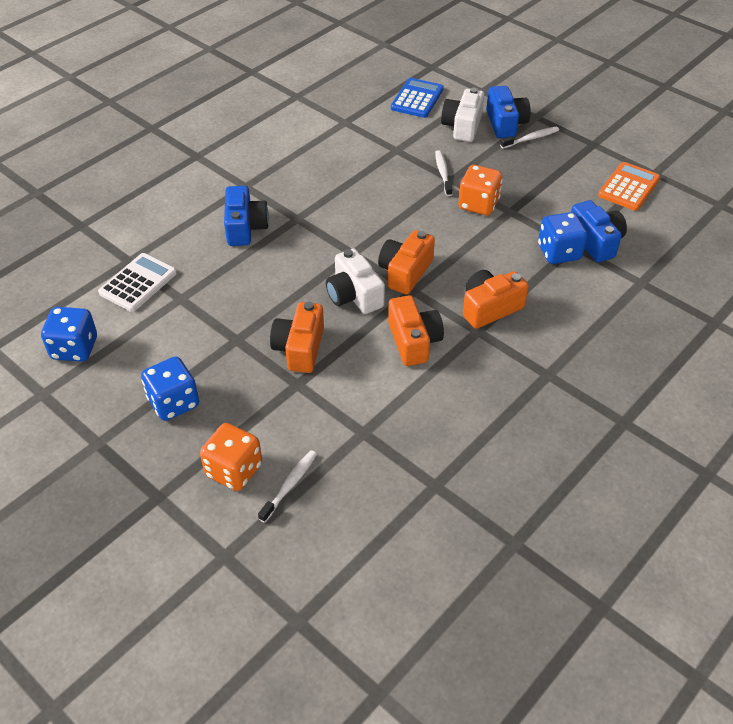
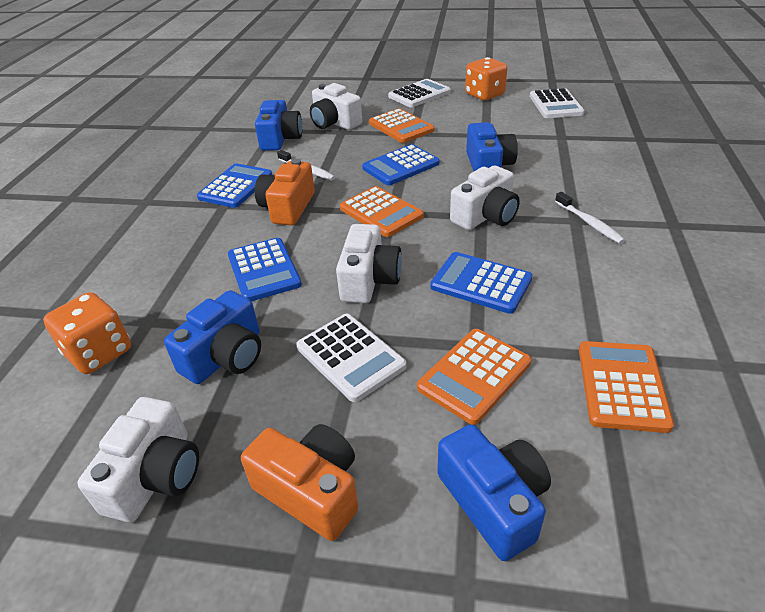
blue calculator: [391,78,444,118] = 1 -> [197,163,272,208] [228,238,302,301] [362,144,439,185] [430,252,532,314] = 4
blue camera: [224,186,269,246] [486,86,531,138] [571,200,627,262] = 3 -> [164,290,261,384] [255,100,302,151] [437,424,551,561] [466,122,518,171] = 4
blue dice: [41,307,97,362] [141,356,199,421] [538,212,588,264] = 3 -> none = 0
orange calculator: [598,162,660,211] = 1 -> [340,186,424,237] [369,108,434,143] [417,329,532,425] [579,341,674,433] = 4
orange camera: [270,302,324,373] [378,230,435,295] [388,295,444,366] [463,270,529,329] = 4 -> [241,424,358,541] [255,159,315,225] = 2
white calculator: [98,253,177,312] = 1 -> [296,314,407,402] [388,79,451,107] [530,88,585,118] = 3
white camera: [326,248,385,314] [441,88,484,142] = 2 -> [77,397,199,523] [310,83,362,130] [336,224,402,303] [450,166,520,230] = 4
white toothbrush: [258,450,317,523] [435,150,452,196] [500,127,559,149] = 3 -> [277,150,335,181] [555,192,625,244] = 2

